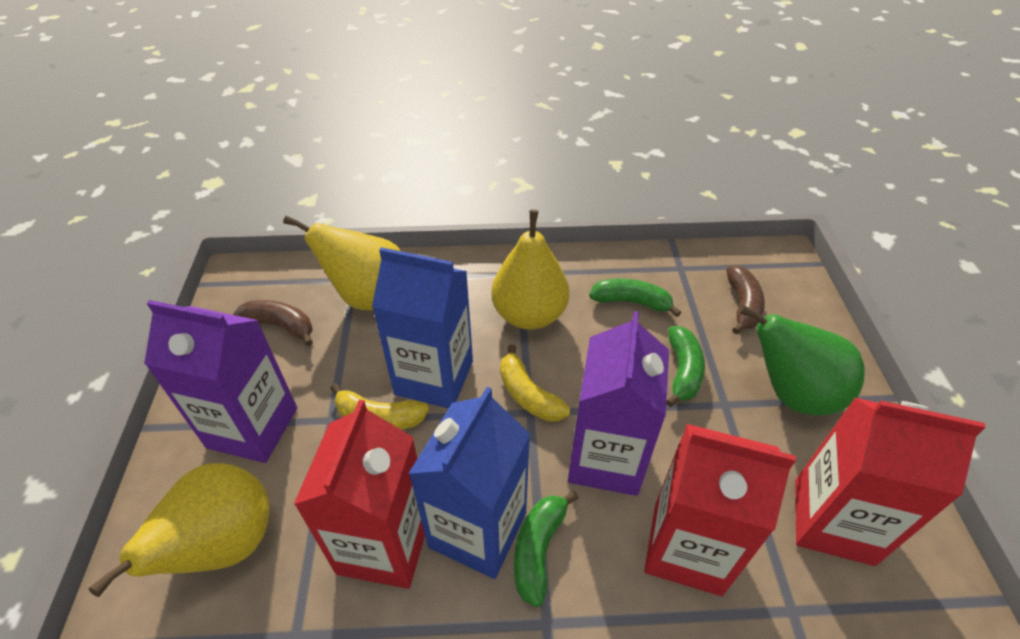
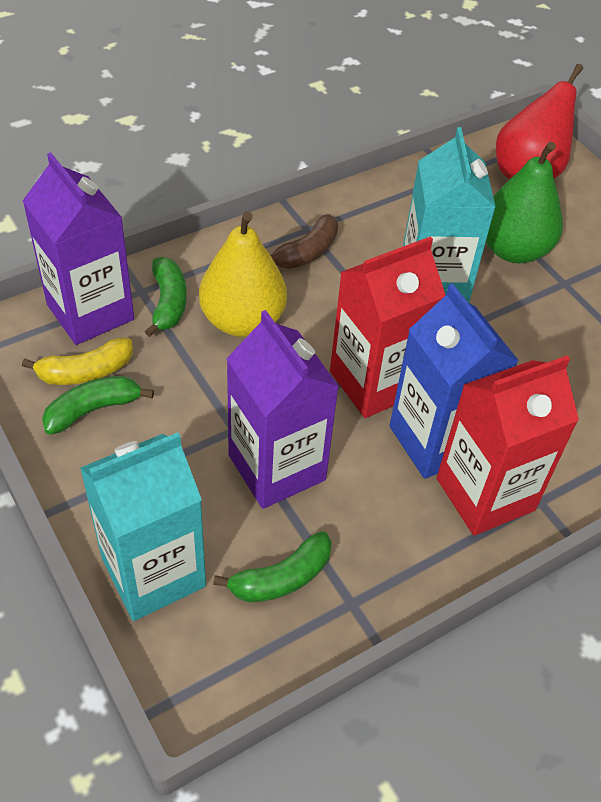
blue carton: [372,247,473,408] [408,387,530,579] = 2 -> [389,284,519,479] = 1
brown banana: [233,300,313,346] [726,265,765,334] = 2 -> [270,214,338,269] = 1
red carton: [293,400,425,589] [644,424,796,596] [795,398,986,566] = 3 -> [330,236,445,418] [437,356,579,536] = 2
red pear: none = 0 -> [496,64,583,179] = 1
turquoise carton: none = 0 -> [80,432,206,621] [403,127,496,303] = 2
yellow banana: [330,383,429,430] [500,344,570,422] = 2 -> [22,338,133,385] = 1
yellow pear: [89,463,270,597] [283,215,401,310] [492,210,569,330] = 3 -> [199,211,287,337] = 1

